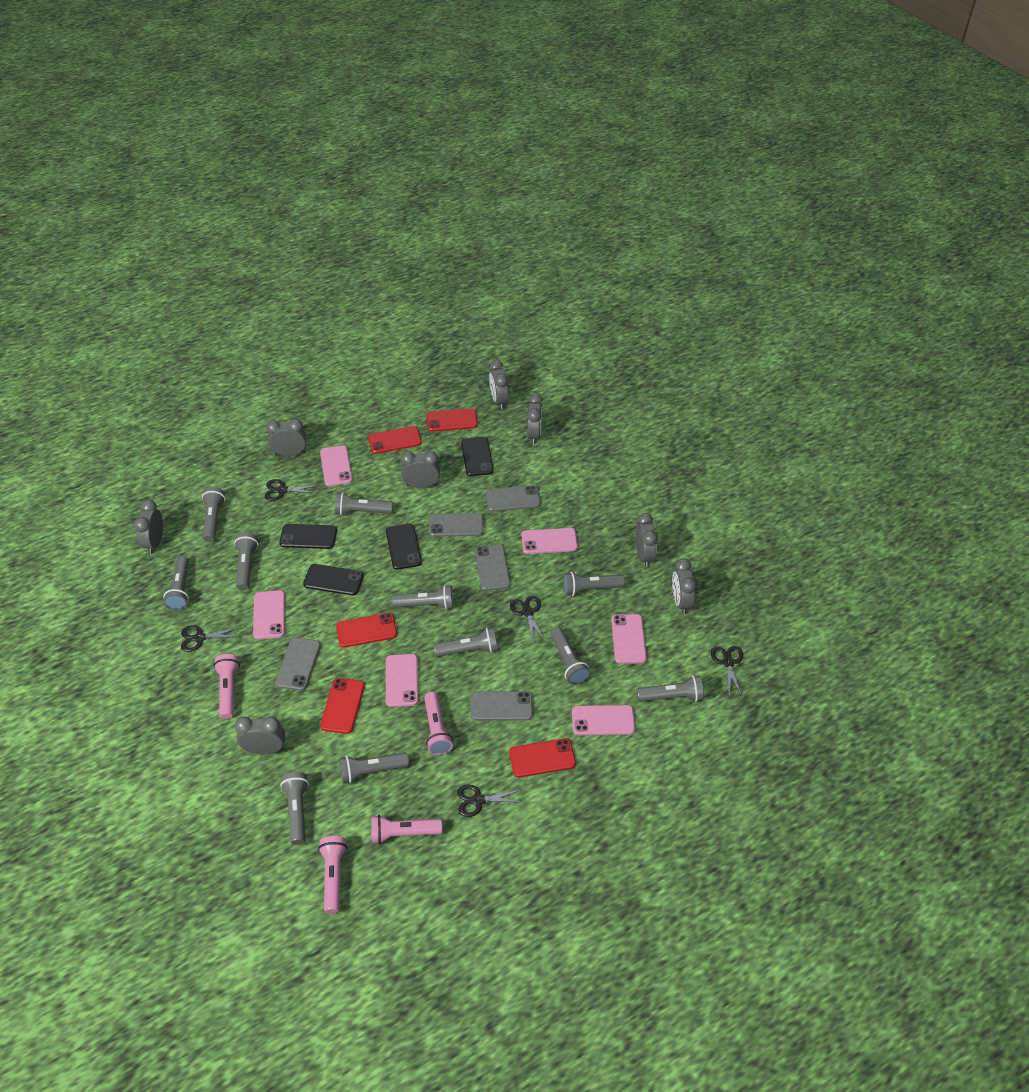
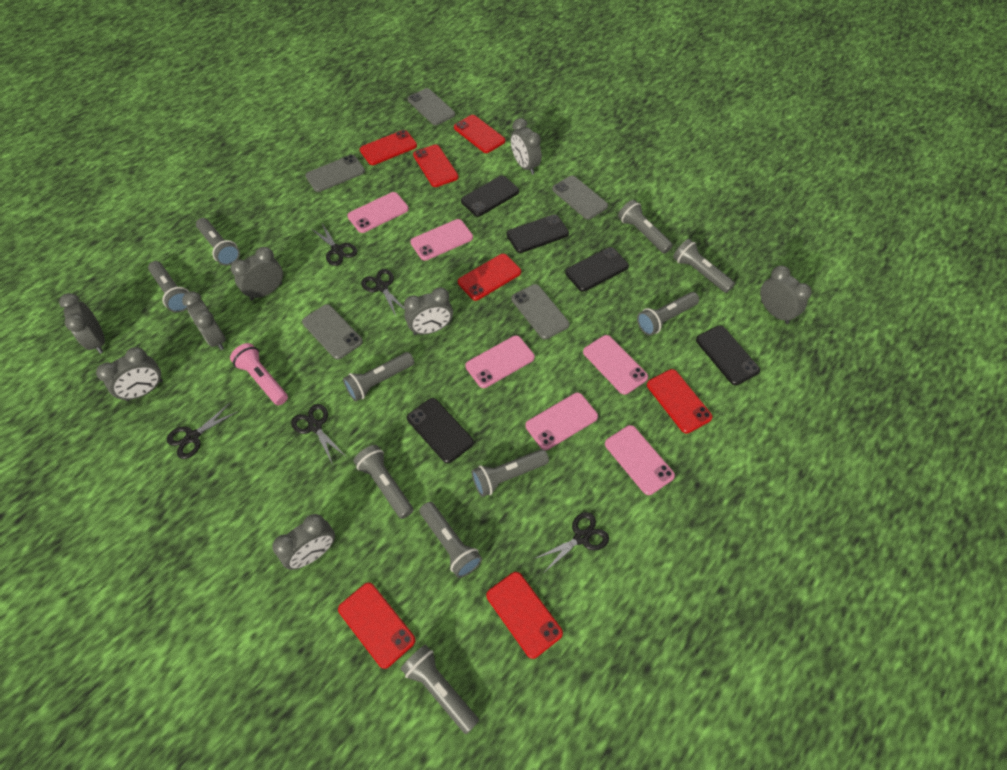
black phone: [279,524,337,549] [303,564,364,596] [386,524,422,570] [461,437,494,476] = 4 -> [407,398,474,463] [461,176,519,217] [507,214,569,253] [565,247,629,292] [696,325,760,385] = 5
grey flashlight: [163,556,189,610] [202,487,225,542] [234,532,258,590] [280,772,309,845] [335,492,393,515] [339,752,409,783] [392,585,454,610] [433,628,498,657] [550,627,590,685] [563,572,625,596] [637,675,704,702] = 11 -> [148,261,189,313] [196,218,240,266] [343,352,414,402] [353,445,414,519] [400,645,479,734] [419,502,482,578] [472,449,549,497] [618,200,673,254] [637,292,699,335] [673,239,735,293] = 10
pink flashlight: [214,654,240,719] [318,836,347,914] [371,815,442,844] [424,692,453,755] = 4 -> [230,343,288,405] = 1
red phone: [320,678,365,734] [336,613,397,648] [368,426,422,454] [427,408,478,432] [509,738,576,777] = 5 -> [338,582,416,669] [360,130,417,165] [413,145,459,187] [454,115,505,153] [458,254,521,301] [486,572,563,659] [647,369,713,434] = 7

